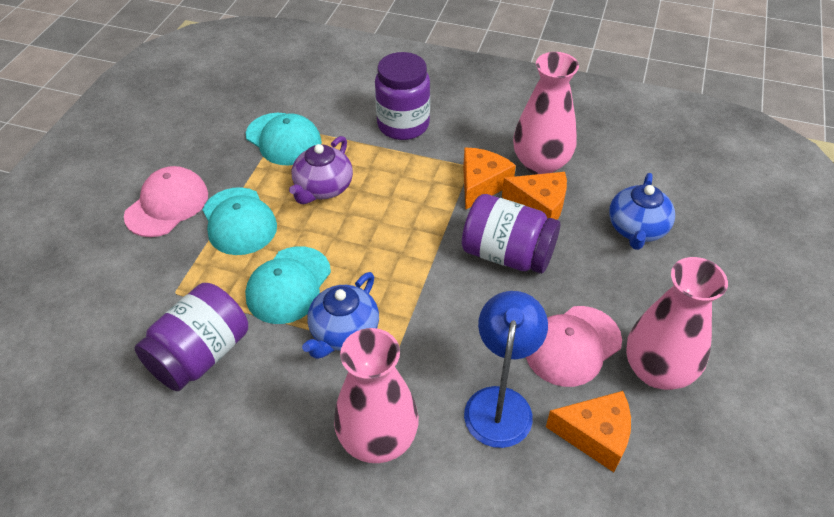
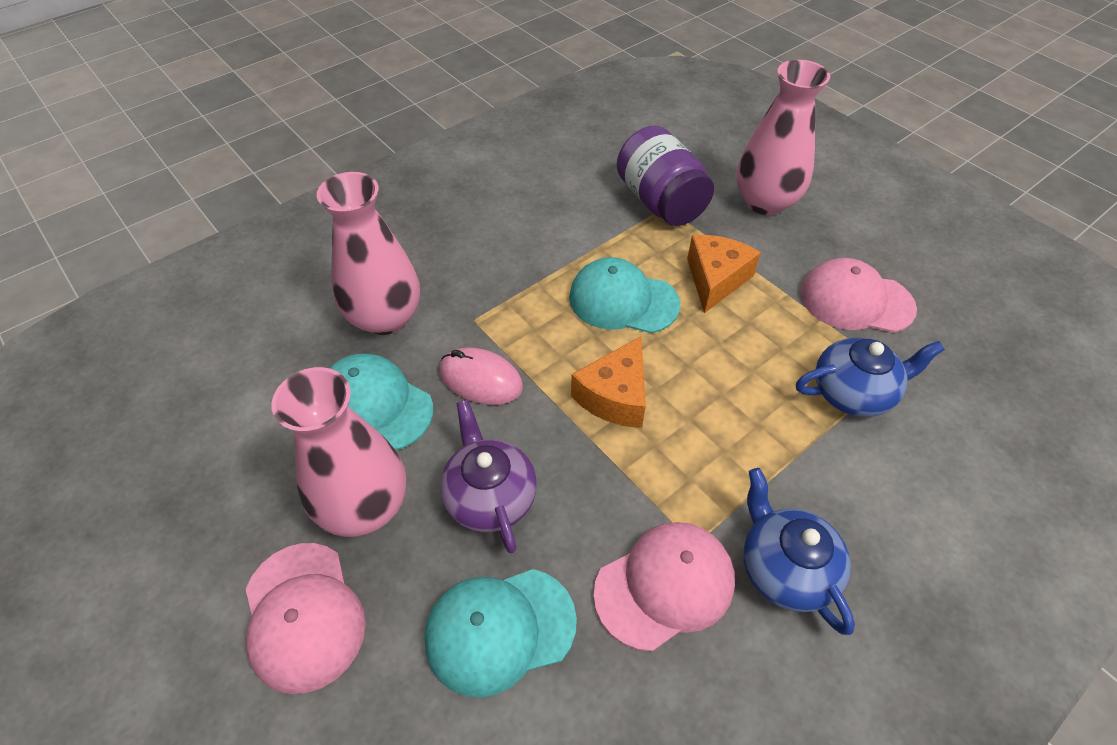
blue lamp: [464,291,548,448] = 1 -> none = 0
orange cheese: [463,147,516,210] [502,172,567,220] [546,391,631,472] = 3 -> [571,337,646,428] [687,235,761,313] = 2
pink cap: [124,166,208,237] [526,306,622,387] = 2 -> [245,543,366,694] [593,522,735,651] [800,258,917,333] = 3
pink mouse: none = 0 -> [440,348,523,405] = 1
purple jar: [134,283,248,391] [375,52,430,140] [462,194,560,274] = 3 -> [617,125,714,226] = 1

